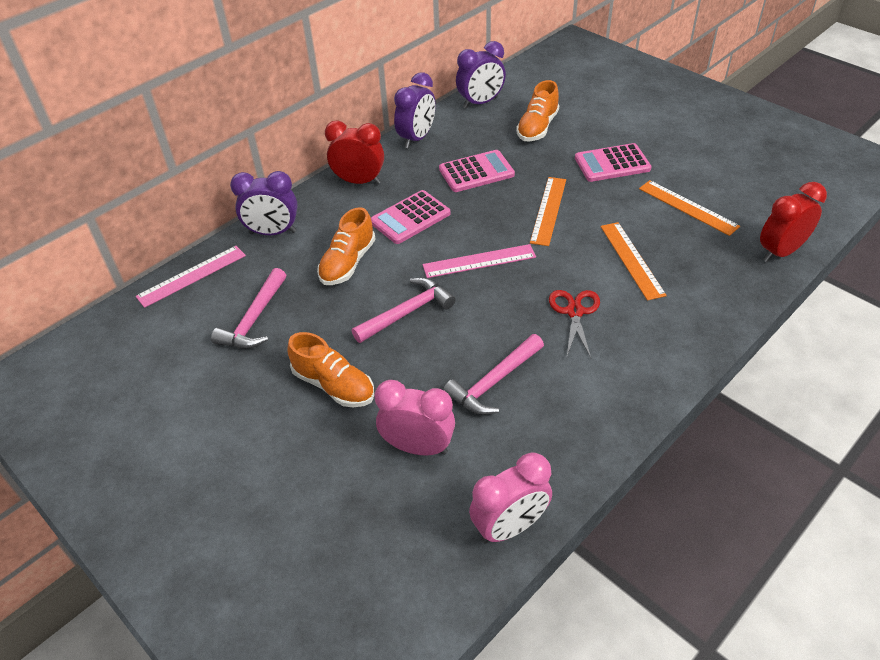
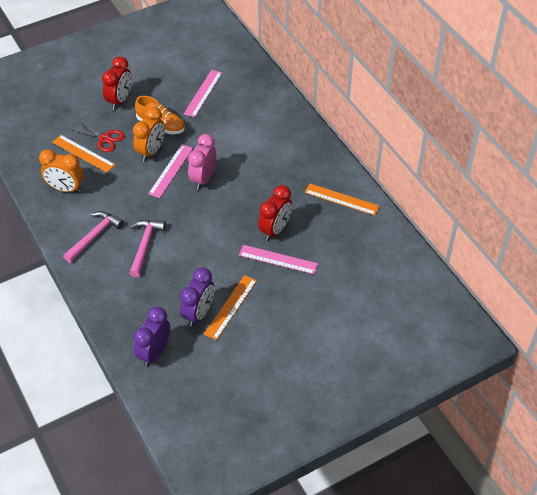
orange clock: none = 0 -> [39,149,84,193] [133,107,165,161] = 2
orange shoe: [287,332,374,407] [317,207,376,285] [516,80,559,141] = 3 -> [135,96,185,134] = 1
pink calculator: [371,190,450,244] [439,150,515,192] [575,143,652,182] = 3 -> none = 0
pink clock: [375,380,455,455] [469,452,552,544] = 2 -> [188,134,216,190] = 1
pink hammer: [211,268,286,349] [352,278,456,343] [443,334,544,415] = 3 -> [63,211,124,263] [129,220,166,277] = 2
pink ruler: [135,246,246,308] [423,244,536,278] = 2 -> [148,144,193,198] [184,70,222,117] [239,245,318,275] = 3
purple clock: [230,171,298,235] [394,72,436,148] [456,41,506,109] = 3 -> [133,307,170,367] [180,268,214,327] = 2

